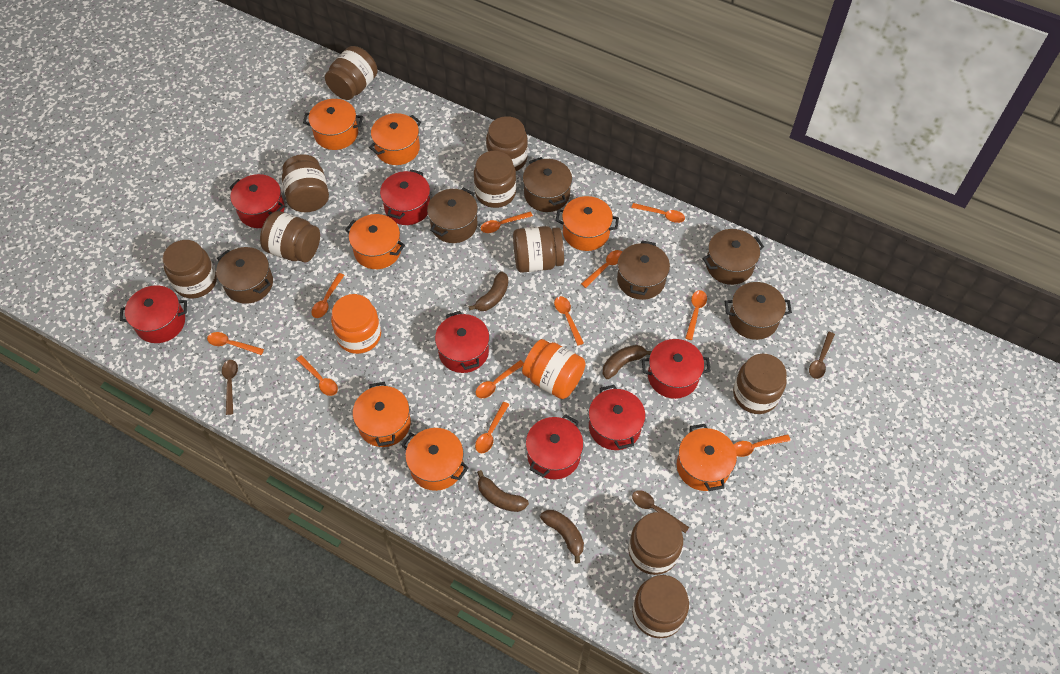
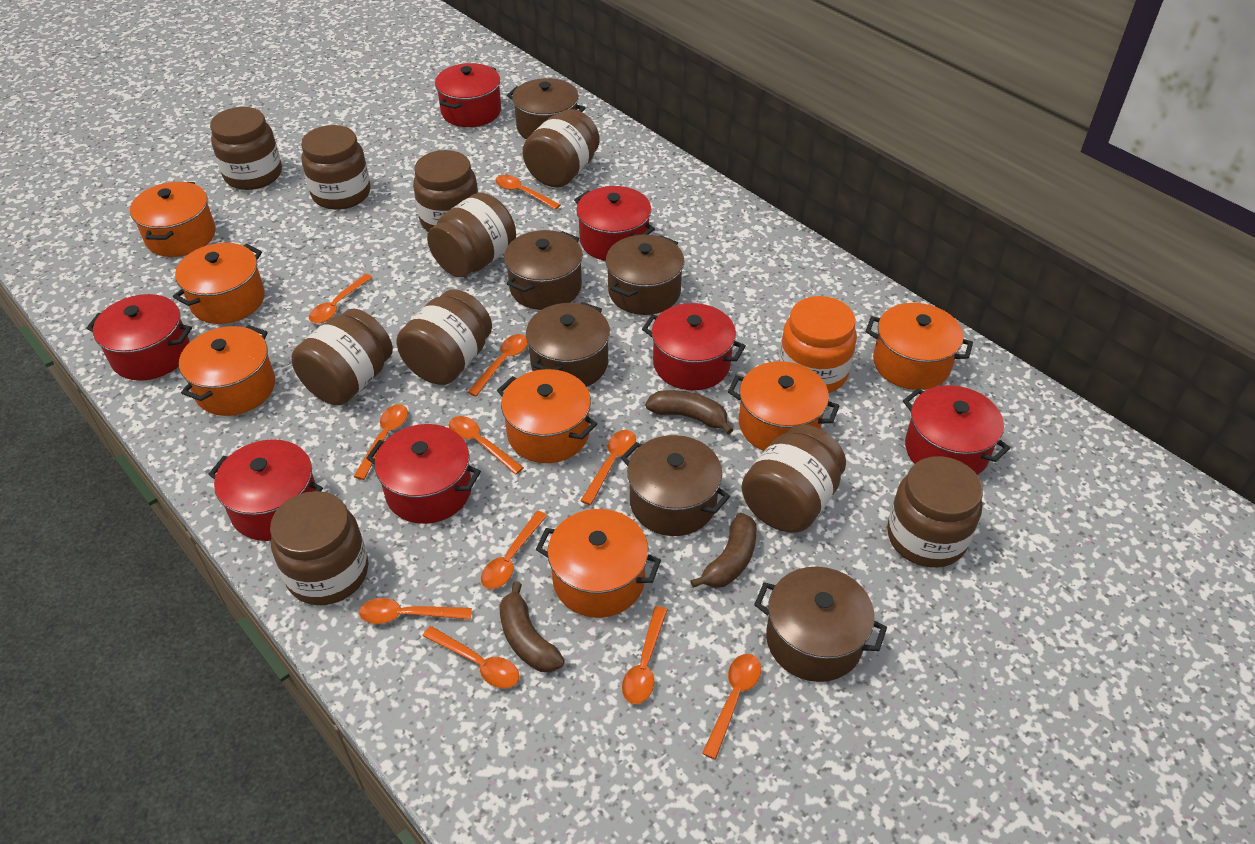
brown banana: [468,271,508,311] [477,470,529,512] [540,510,584,563] [603,345,652,379] = 4 -> [499,582,564,672] [645,390,733,434] [690,513,757,588] = 3
brown spoon: [222,360,238,415] [632,490,689,533] [809,332,835,379] = 3 -> none = 0
orange jar: [331,294,381,354] [522,339,586,399] = 2 -> [779,296,857,393] = 1

